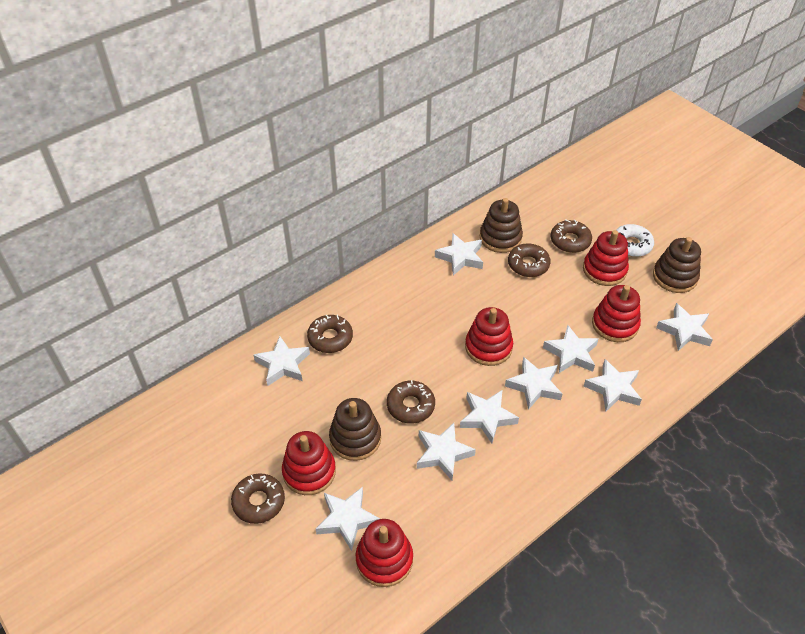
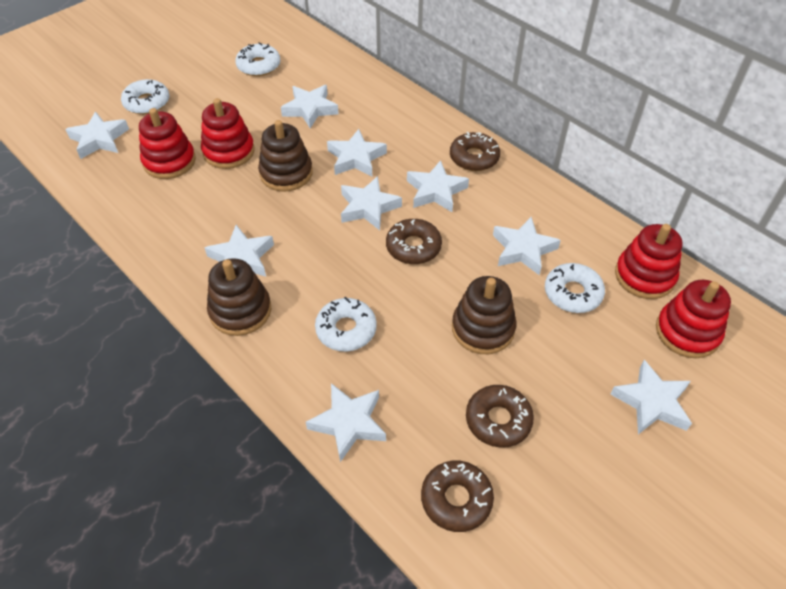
brown donut: [231,474,285,524] [307,315,353,353] [387,380,435,424] [508,243,551,277] [550,219,592,253] = 5 -> [386,219,442,264] [421,461,494,532] [450,132,500,171] [466,385,534,448] = 4
red stacking toy: [282,431,336,495] [356,519,413,587] [465,307,513,366] [583,230,629,286] [592,285,641,342] = 5 -> [139,108,196,179] [201,98,255,169] [615,224,683,299] [656,280,731,358] = 4
white donut: [616,224,654,257] = 1 -> [121,79,169,114] [235,42,280,76] [315,297,377,351] [545,263,605,313] = 4

